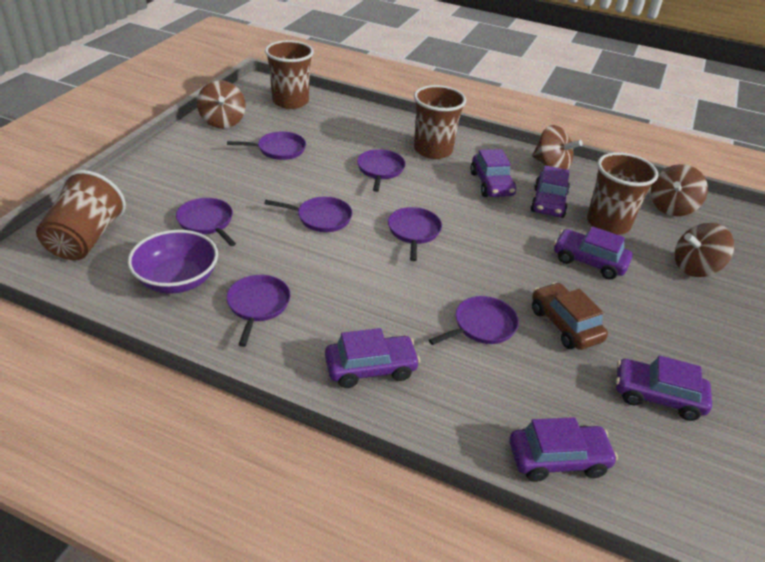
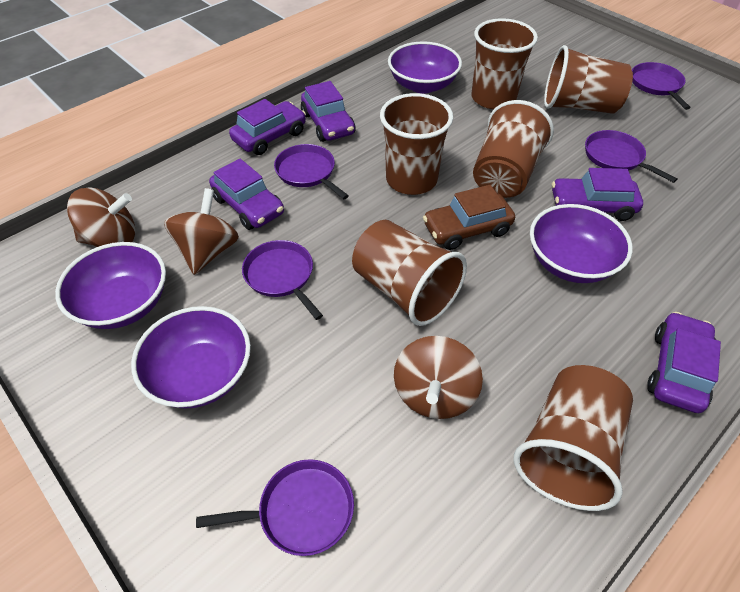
brown cup: [36,170,126,260] [265,40,314,109] [414,85,466,159] [587,152,658,235] = 4 -> [352,220,467,326] [380,93,453,195] [471,18,538,109] [473,100,554,198] [513,365,633,511] [544,45,633,114] = 6
brown spinning top: [197,80,246,128] [532,125,583,170] [651,164,708,216] [675,223,734,277] = 4 -> [67,187,135,247] [164,188,239,275] [394,336,483,419] = 3
purple bowl: [127,230,218,294] = 1 -> [55,242,166,329] [131,306,251,409] [388,42,462,94] [530,204,633,283] = 4
purple car: [325,328,420,388] [470,149,516,197] [509,417,618,482] [530,165,570,218] [554,226,632,280] [616,356,712,421] = 6 -> [209,159,284,230] [229,99,306,155] [301,81,355,142] [552,168,643,221] [647,312,721,413] = 5
purple pan: [176,198,236,246] [226,275,291,347] [227,131,306,160] [264,197,352,232] [357,149,406,192] [388,207,442,261] [429,296,519,345] = 7 -> [196,459,354,556] [242,240,323,320] [274,144,349,199] [585,130,678,183] [632,62,691,110] = 5

